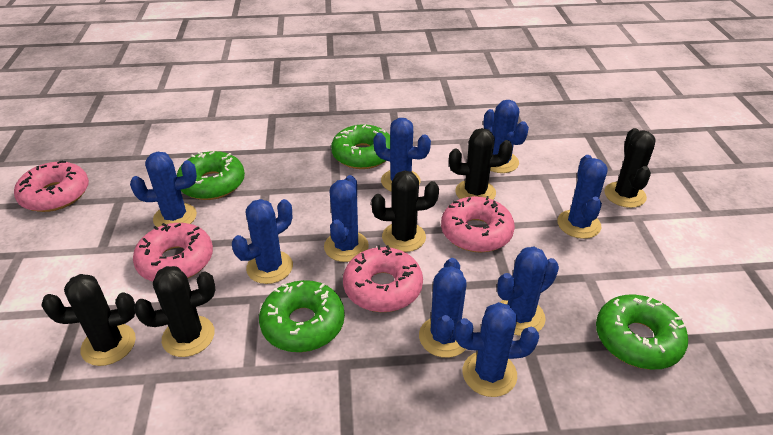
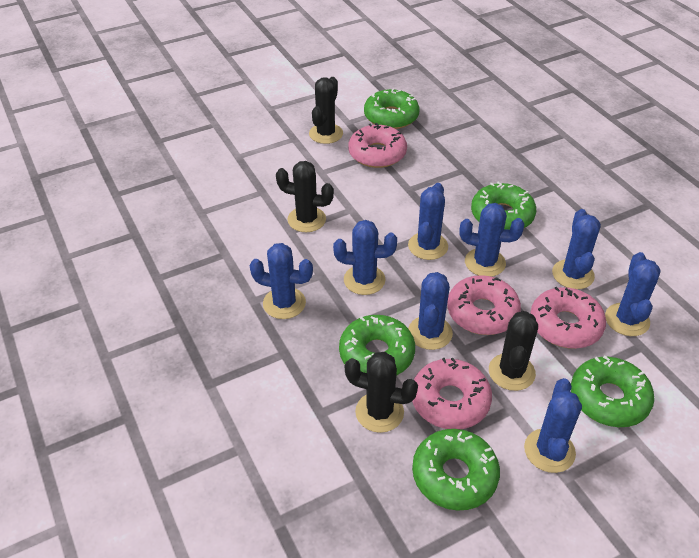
black cactus: [41,274,136,366] [134,266,216,357] [371,170,439,252] [449,128,513,200] [604,128,656,208] = 5 -> [276,161,334,232] [309,77,343,144] [345,352,418,433] [489,311,538,391] = 4
blue cactus: [130,152,197,227] [232,199,293,284] [324,175,369,262] [373,118,431,191] [419,258,467,358] [455,302,539,397] [483,100,529,173] [497,247,559,336] [557,155,608,239] = 9 -> [250,243,313,319] [333,220,397,295] [408,183,448,260] [408,272,453,350] [459,203,524,277] [524,378,582,473] [552,209,601,289] [605,252,661,336] = 8
green donut: [177,151,245,200] [259,280,345,352] [331,124,390,169] [596,294,688,370] = 4 -> [339,315,415,376] [364,89,419,129] [412,429,500,511] [471,182,536,230] [571,355,655,427] = 5

